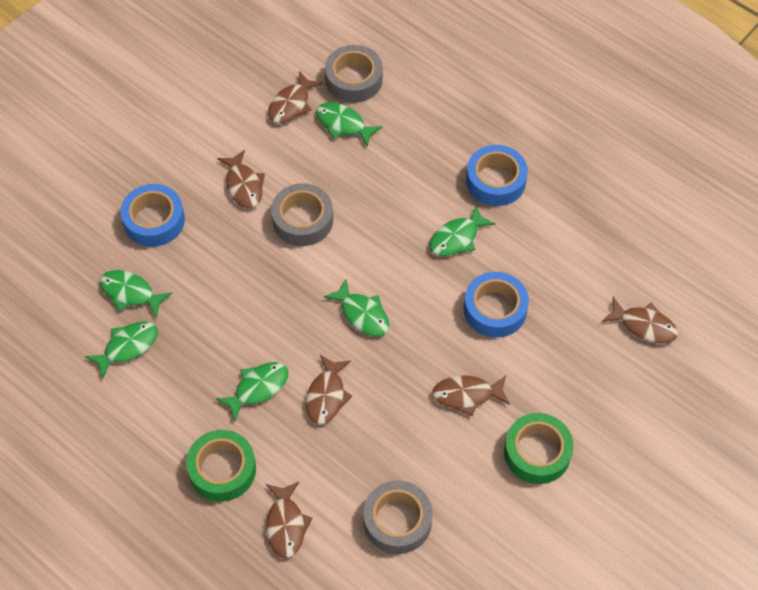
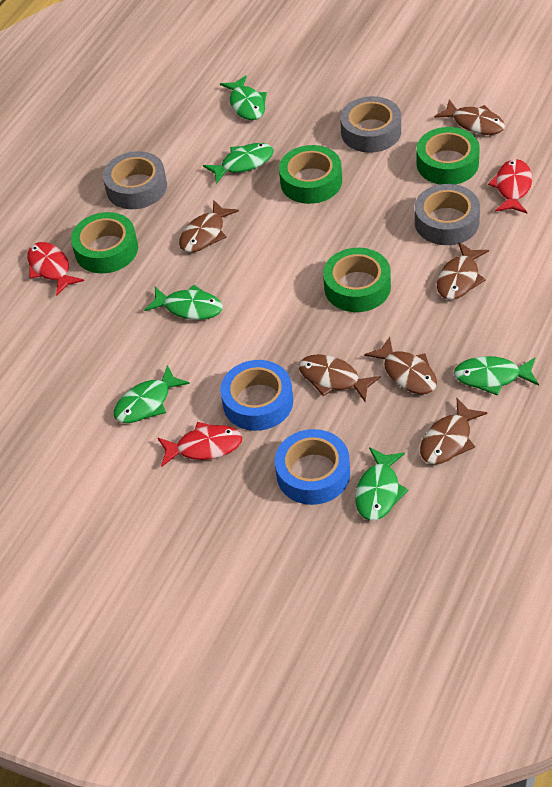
blue tape: [121,184,185,247] [464,272,529,338] [466,145,528,206] = 3 -> [220,360,293,431] [275,429,350,505] = 2
green tape: [186,430,256,501] [504,413,574,484] = 2 -> [71,212,138,273] [279,145,342,204] [323,248,391,312] [417,127,480,185] = 4
red fish: none = 0 -> [27,242,84,296] [158,422,242,467] [488,159,532,213] = 3

